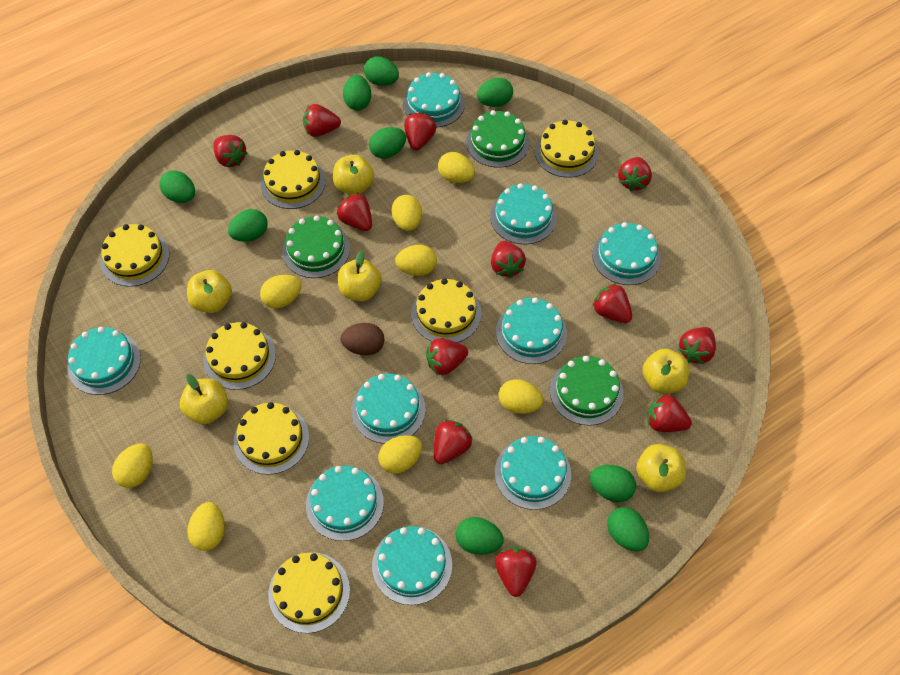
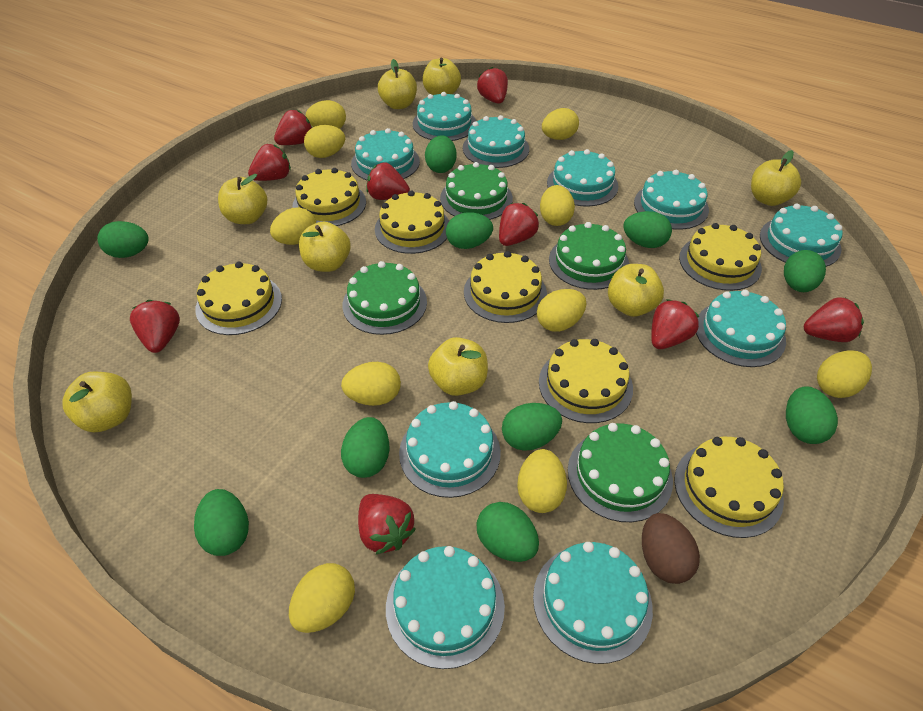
green cake: [282,215,350,278] [466,110,529,168] [550,356,623,426] = 3 -> [342,261,427,335] [440,162,513,220] [549,222,629,290] [568,423,673,522] = 4
green egg: [159,171,195,203] [228,209,268,242] [343,75,371,110] [364,57,399,86] [369,127,406,159] [456,517,504,555] [477,78,513,107] [590,465,636,502] [607,507,649,551] = 9 -> [97,221,149,258] [194,489,249,556] [341,417,389,478] [425,135,457,173] [446,212,493,249] [477,502,539,562] [502,403,562,451] [623,211,672,248] [784,250,826,292] [786,387,838,444] = 10
red strawberry: [213,135,247,167] [303,104,341,137] [337,193,372,231] [404,112,436,150] [426,338,468,375] [434,419,472,464] [491,241,526,278] [495,547,536,597] [592,283,632,323] [618,157,652,191] [647,394,692,432] [678,327,716,364] = 12 -> [130,300,180,353] [248,144,291,181] [274,110,312,145] [358,494,416,554] [366,162,410,200] [477,67,508,104] [499,203,539,246] [651,299,699,349] [804,297,864,342] = 9
turquoise cake: [67,327,141,395] [306,466,384,541] [351,374,425,444] [372,526,452,605] [403,72,465,128] [490,183,557,244] [495,436,571,510] [496,297,567,364] [592,222,661,285] = 9 -> [351,128,420,180] [386,546,505,669] [399,401,501,498] [413,92,476,141] [463,115,529,168] [533,542,653,664] [547,149,618,207] [634,170,709,230] [696,290,786,367] [760,204,843,267] = 10
yellow apple: [180,374,228,424] [187,270,232,313] [333,155,374,195] [338,250,382,301] [636,444,686,492] [642,349,689,394] = 6 -> [62,372,132,432] [218,174,267,224] [299,222,351,272] [378,59,417,109] [423,58,461,95] [428,337,488,396] [608,264,664,317] [751,150,801,206] = 8
yellow egg: [112,444,153,488] [187,502,225,551] [260,275,301,308] [378,435,422,474] [392,195,422,231] [395,245,437,276] [438,152,475,183] [499,379,543,414] = 8 -> [270,207,316,245] [289,563,355,633] [304,125,345,158] [306,100,346,129] [341,362,401,406] [517,449,567,513] [537,289,586,332] [540,185,575,226] [542,108,579,140] [817,350,872,398] = 10

